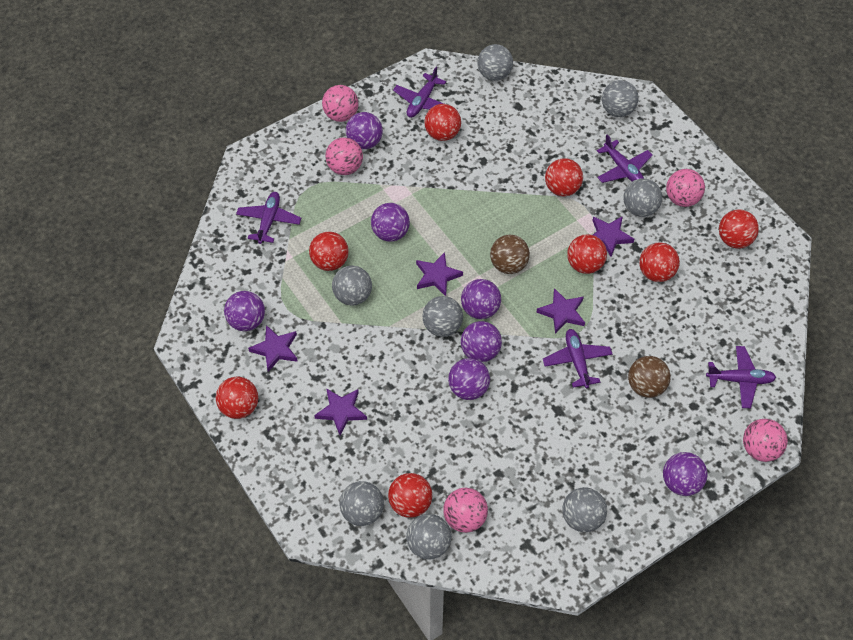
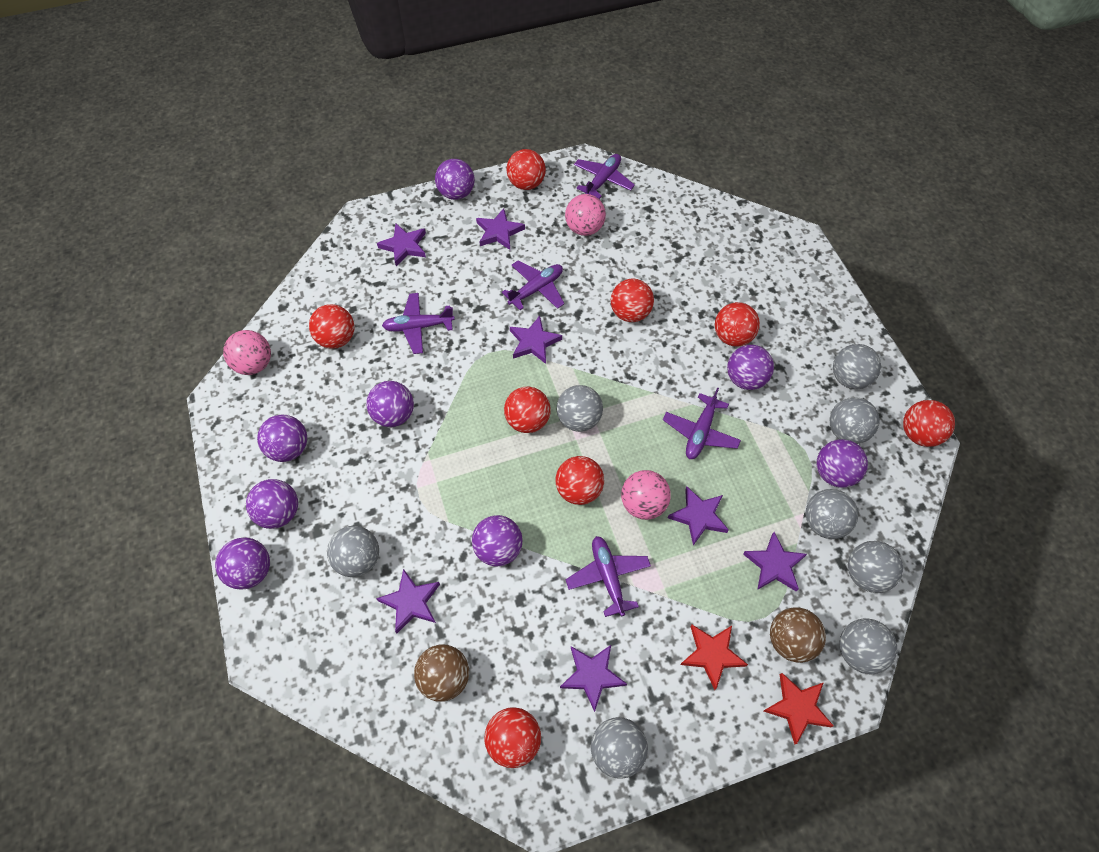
pink ball: [322,85,359,122] [325,137,363,175] [443,488,488,533] [666,169,705,207] [743,419,788,462] = 5 -> [223,330,271,375] [565,194,606,236] [621,470,671,520] = 3
purple ball: [224,291,265,331] [346,112,383,149] [371,203,410,242] [448,358,490,400] [461,279,501,319] [461,321,502,362] [663,452,708,496] = 7 -> [215,538,270,590] [246,479,298,529] [257,415,307,462] [366,381,414,427] [435,159,475,200] [472,515,523,567] [727,345,774,390] [817,439,868,488] = 8
purple star: [248,325,298,372] [314,388,367,435] [416,252,463,296] [537,288,585,334] [592,216,634,257] = 5 -> [376,569,440,633] [377,223,426,266] [476,208,525,250] [510,316,562,364] [560,645,627,712] [668,487,729,545] [743,532,807,592] = 7
red star: none = 0 -> [680,625,748,690] [763,673,834,745] = 2

